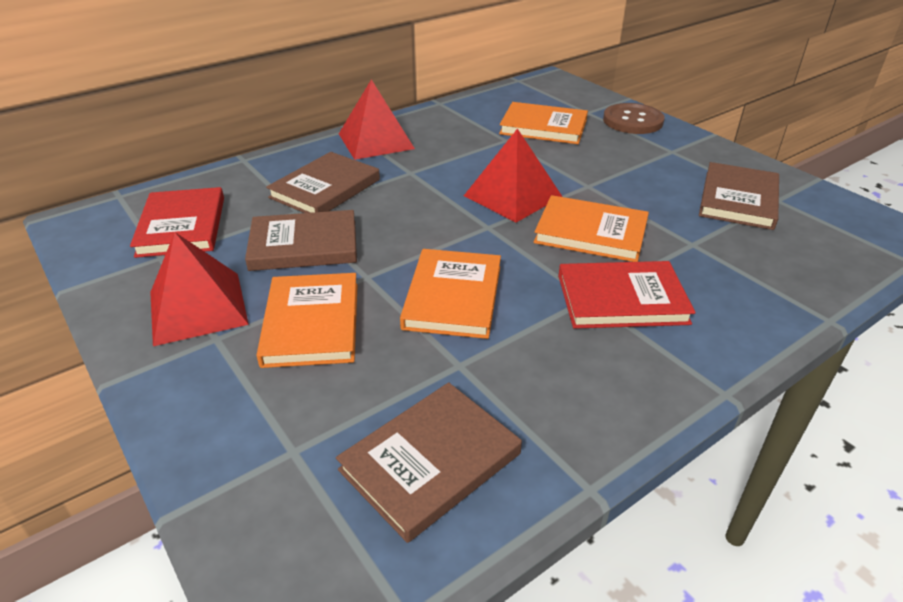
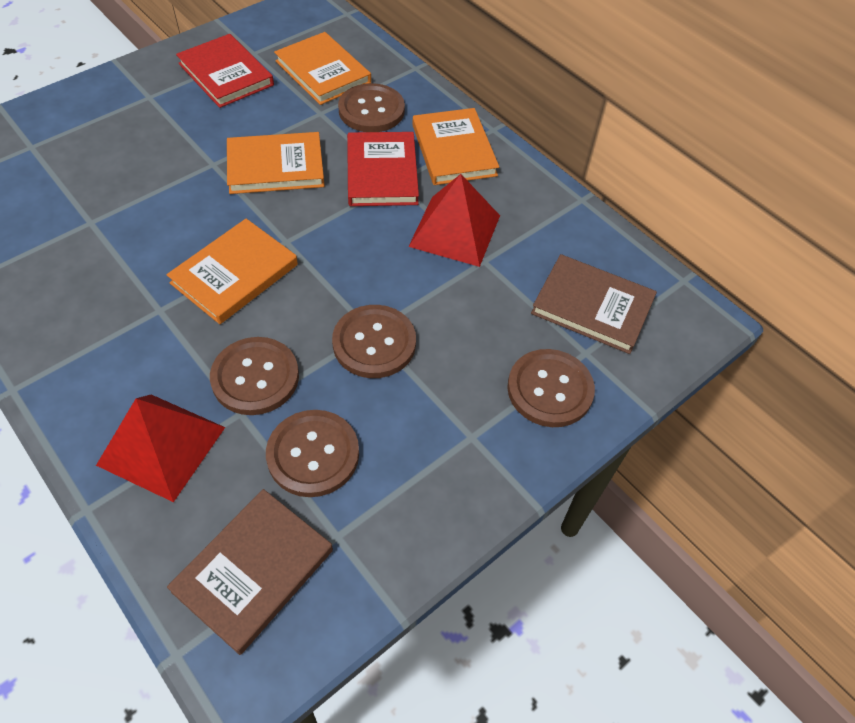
brown book: [245,210,357,271] [266,152,380,213] [336,382,522,543] [699,162,779,230] = 4 -> [167,489,333,655] [531,254,657,354] = 2
brown button: [603,103,665,134] = 1 -> [210,337,299,415] [266,410,359,497] [332,305,416,378] [338,83,405,132] [507,349,595,427] = 5
red pyramid: [150,232,249,346] [339,79,415,160] [464,129,562,223] = 3 -> [96,394,225,502] [408,174,500,267] = 2

